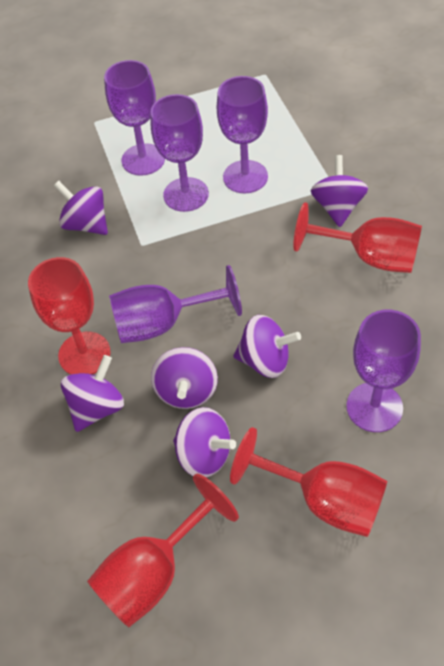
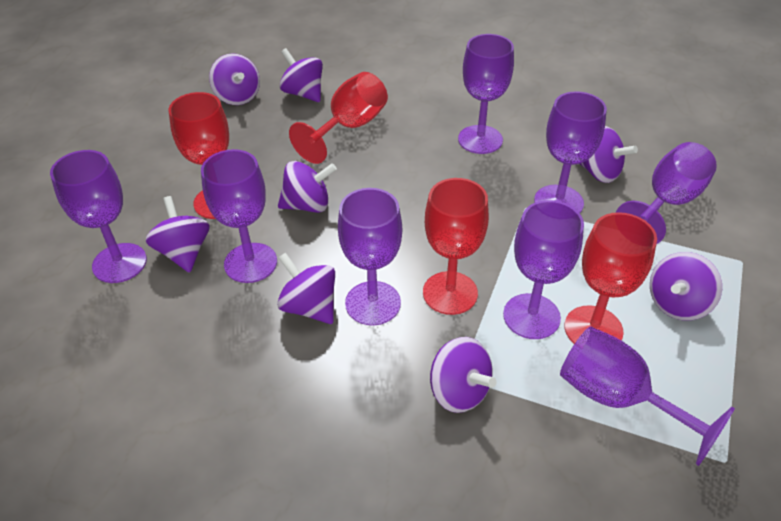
purple goblet: [104,60,165,176] [109,265,242,343] [150,94,209,212] [217,76,268,193] [346,310,421,432] = 5 -> [50,150,147,283] [201,149,277,283] [338,188,402,326] [458,34,514,154] [503,200,584,339] [534,91,607,213] [560,326,735,466] [616,142,717,245] = 8
purple spinning top: [54,181,108,235] [61,355,124,432] [151,347,218,409] [173,407,236,478] [233,315,301,378] [311,155,368,227] = 6 -> [146,196,210,273] [209,53,260,105] [277,252,335,324] [278,161,337,213] [280,48,323,102] [430,337,497,413] [580,126,638,183] [650,252,722,320] = 8

